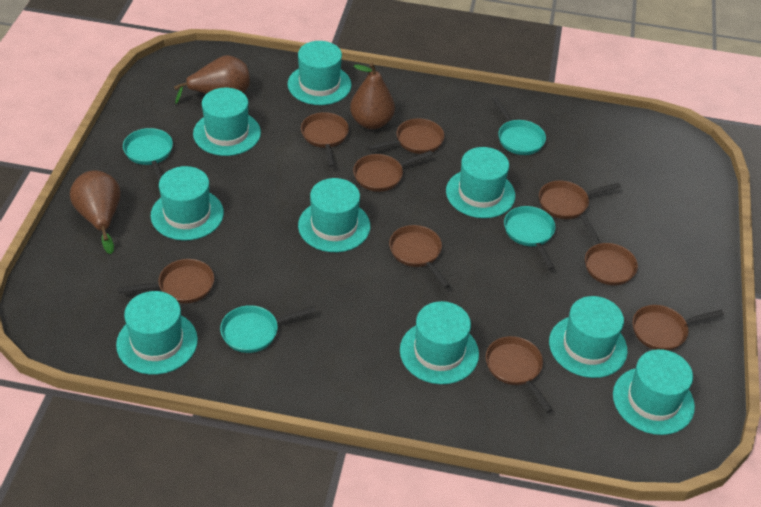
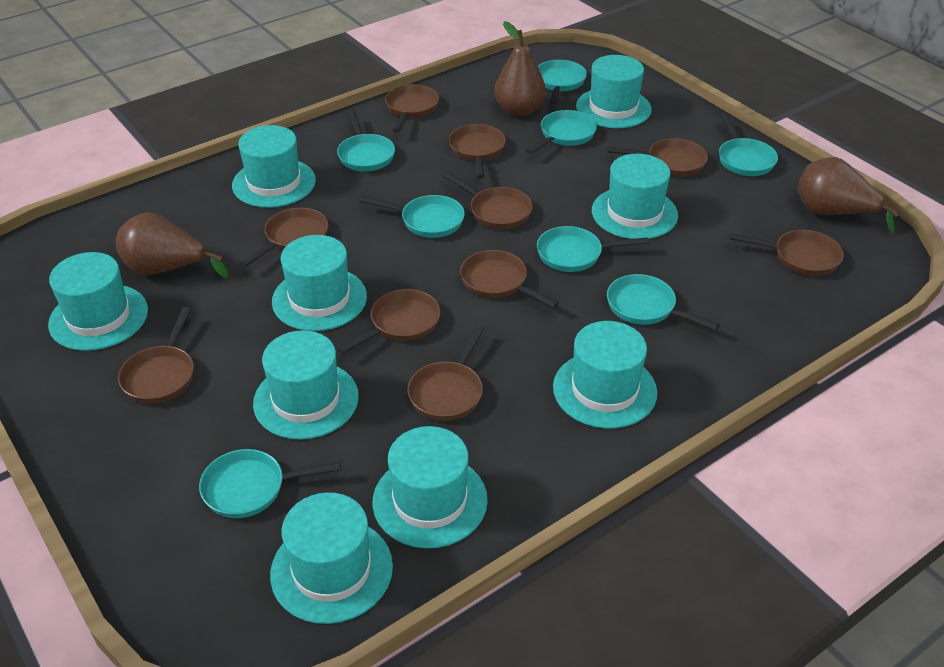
brown pan: [118,259,214,303] [301,112,349,167] [353,151,433,192] [367,118,444,154] [389,225,450,288] [486,336,553,413] [539,181,621,219] [580,215,638,286] [633,305,724,351] = 9 -> [118,307,194,404] [240,208,329,267] [337,289,440,354] [385,84,439,132] [408,325,484,421] [442,172,533,229] [449,124,506,179] [460,250,559,308] [607,138,708,176] [729,230,844,276] = 10
turquoise pan: [123,128,173,183] [220,305,316,353] [492,97,546,155] [504,206,556,270] = 4 -> [199,449,341,518] [337,109,395,172] [360,195,465,238] [526,110,597,154] [537,226,649,272] [538,60,587,104] [607,274,720,330] [719,112,778,176] = 8

